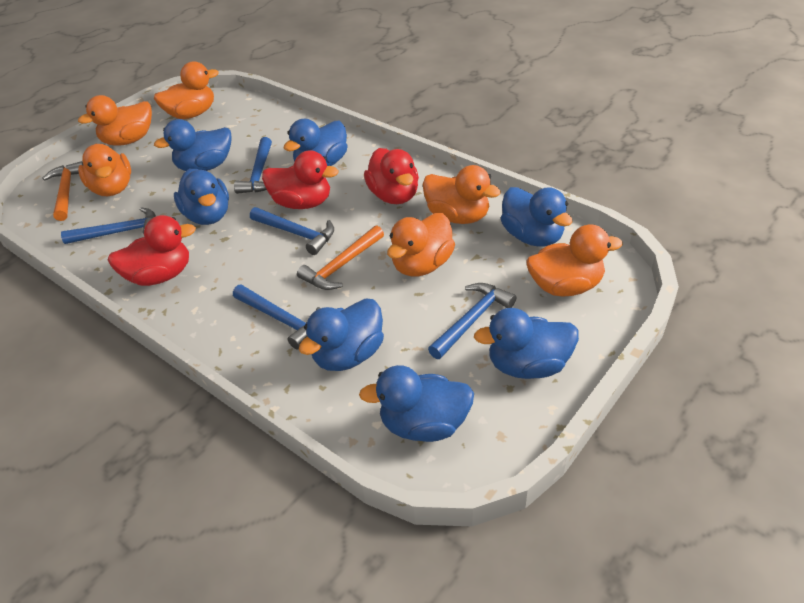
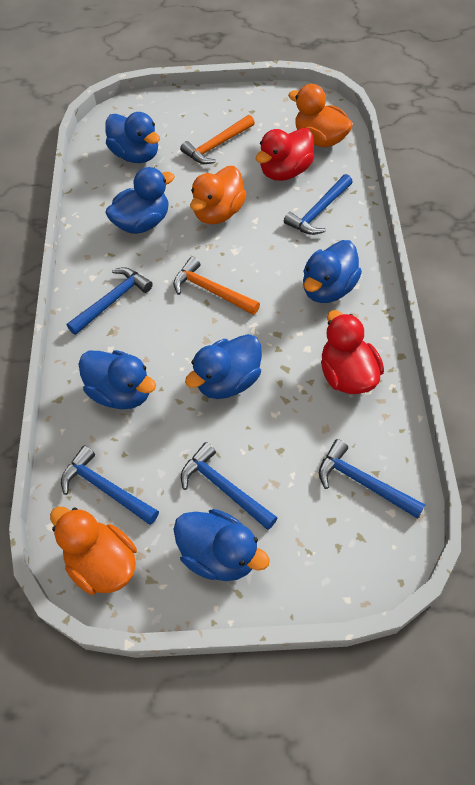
blue duck: [154,119,231,171] [174,169,229,225] [284,119,347,166] [299,298,384,371] [359,365,474,442] [474,308,579,379] [501,187,573,247] = 7 -> [79,350,156,409] [105,112,160,163] [105,167,175,234] [174,509,270,581] [185,334,262,399] [303,240,362,303] = 6
orange duck: [78,95,152,146] [78,144,131,196] [154,62,219,119] [387,213,455,277] [422,165,501,224] [526,224,623,297] = 6 -> [50,507,137,595] [190,166,246,224] [288,84,353,147] = 3
red duck: [108,215,196,286] [262,150,339,209] [364,148,419,204] = 3 -> [256,128,314,181] [321,310,384,394] = 2

